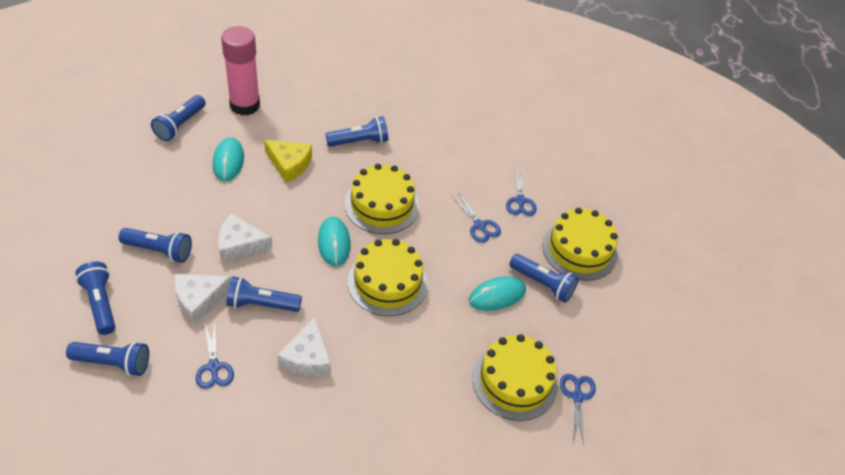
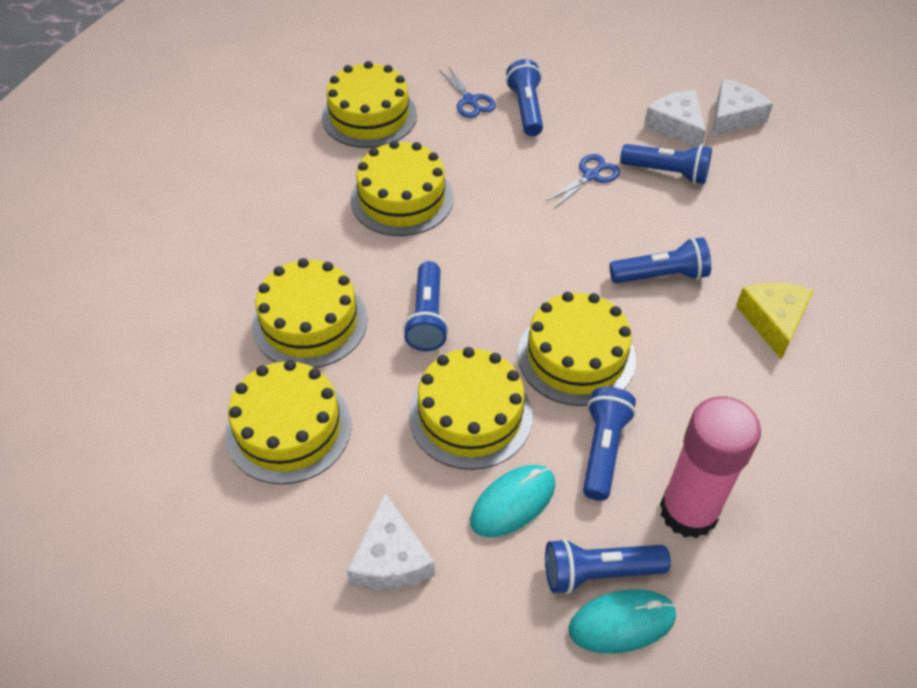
blue flashlight: [66,341,149,376] [75,261,115,335] [119,228,192,263] [151,95,206,141] [226,276,302,312] [326,116,388,147] [509,254,579,303] = 7 -> [403,261,449,351] [506,59,543,136] [545,538,671,594] [583,387,636,501] [609,237,711,283] [620,144,712,184] = 6
blue scissors: [196,323,234,389] [452,193,501,243] [506,168,537,216] [560,374,596,445] = 4 -> [439,67,496,118] [546,154,620,209] = 2
turquoise mouse: [213,137,244,181] [318,217,351,266] [469,276,526,311] = 3 -> [470,465,555,537] [569,589,676,654] = 2
yellow cake: [345,164,419,234] [348,239,428,316] [472,334,558,421] [542,208,618,281] = 4 -> [225,360,351,484] [252,258,368,368] [322,61,417,148] [350,140,453,236] [409,347,533,470] [518,292,636,406] = 6

